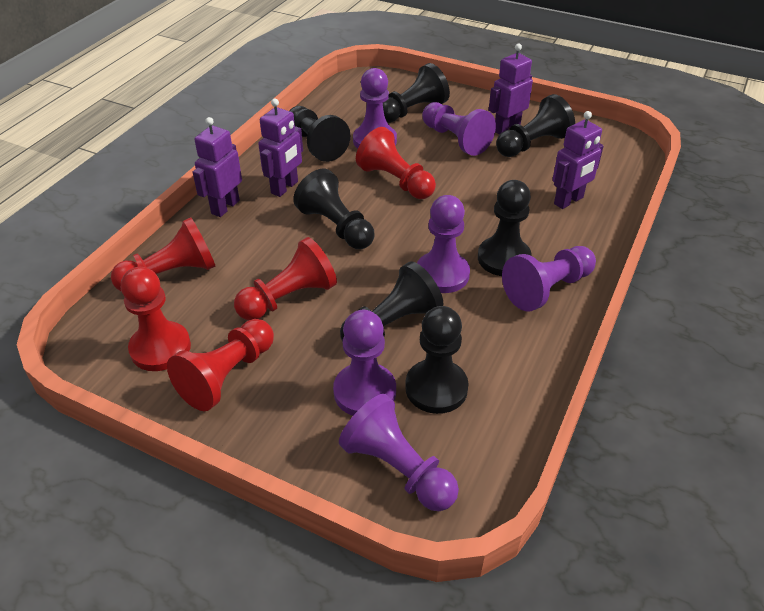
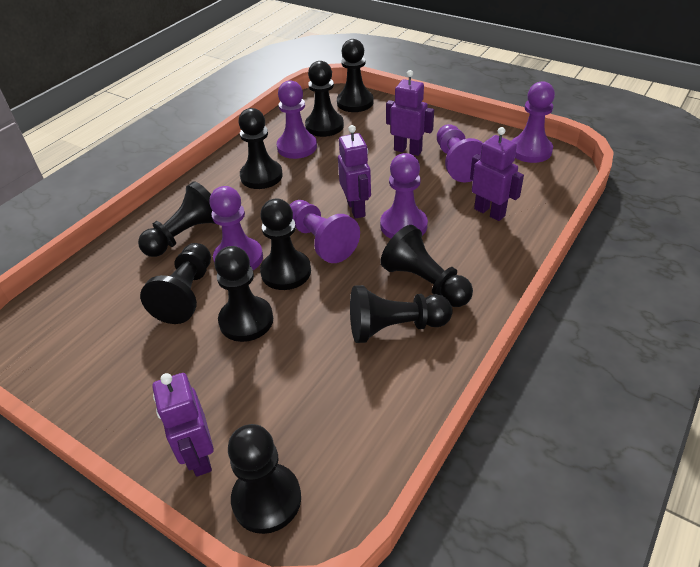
black pawn: [289,106,350,162] [293,169,375,249] [340,261,443,342] [383,63,450,123] [405,306,469,414] [478,180,532,276] [496,94,575,157] = 7 -> [138,182,216,257] [140,243,211,324] [214,246,273,342] [228,424,301,534] [238,108,283,189] [260,199,311,290] [305,61,344,137] [337,39,373,112] [350,285,453,343] [380,225,473,307] = 10
red pawn: [111,218,216,291] [121,267,191,371] [167,319,274,411] [234,237,337,320] [356,127,436,199] = 5 -> none = 0

